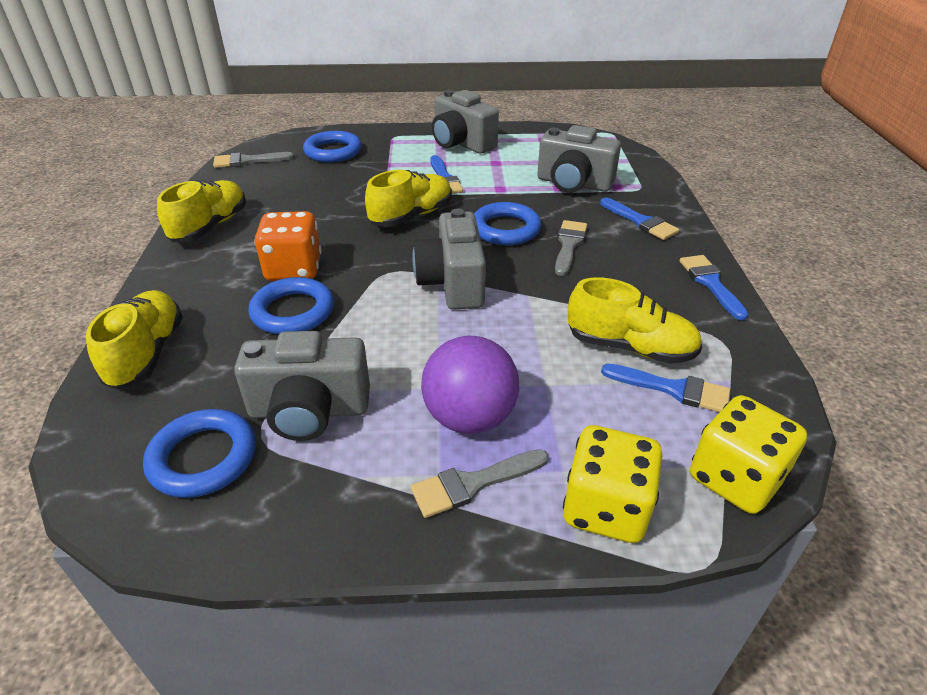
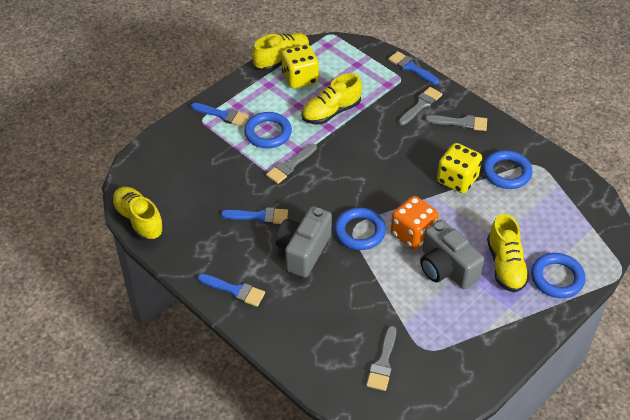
grey brush: [213,152,294,168] [411,449,549,518] [555,220,587,276] = 3 -> [266,144,317,184] [366,326,396,391] [398,87,442,125] [425,115,487,131] = 4
grey camera: [234,331,370,441] [412,209,486,310] [432,90,499,154] [537,125,621,193] = 4 -> [276,206,332,278] [420,220,484,289] = 2
purple ball: [421,336,519,434] = 1 -> none = 0

